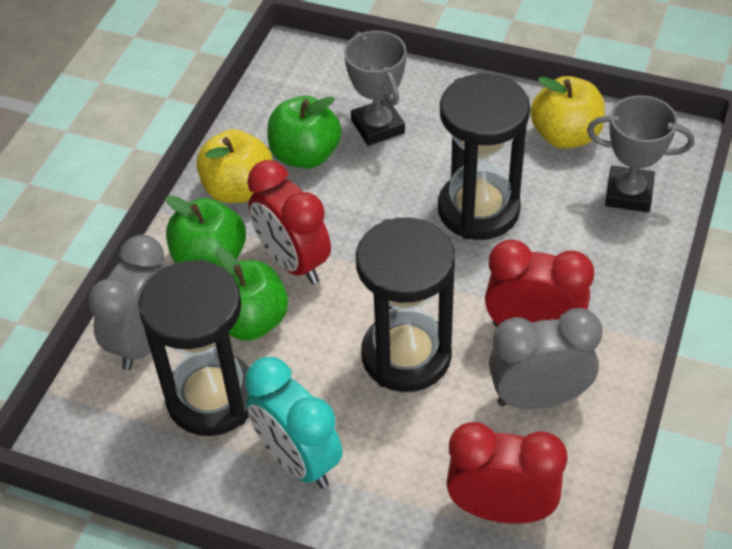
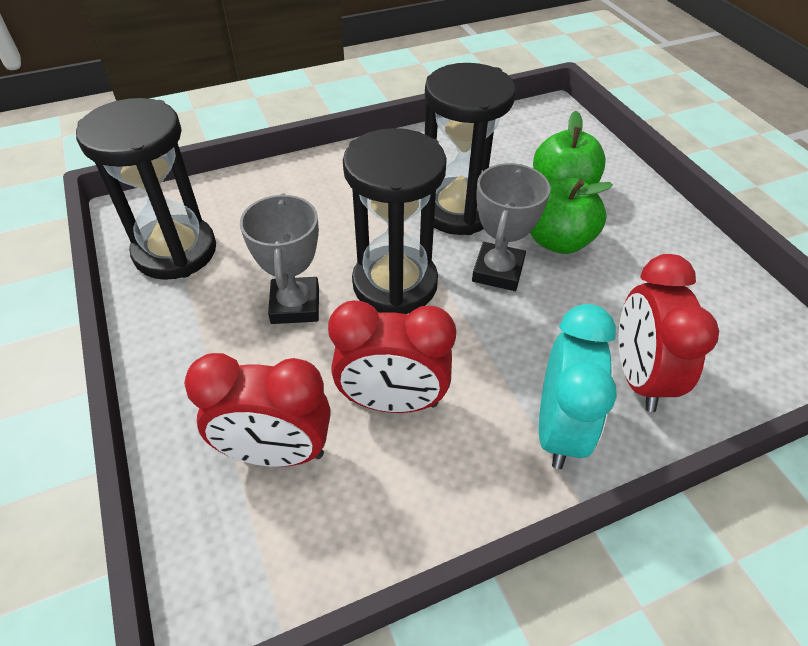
green apple: [166,196,246,267] [215,247,288,341] [267,96,342,169] = 3 -> [530,178,613,254] [533,111,606,185] = 2
grey clock: [88,235,167,371] [489,308,603,409] = 2 -> none = 0
yellow apple: [196,129,273,203] [530,76,605,149] = 2 -> none = 0

